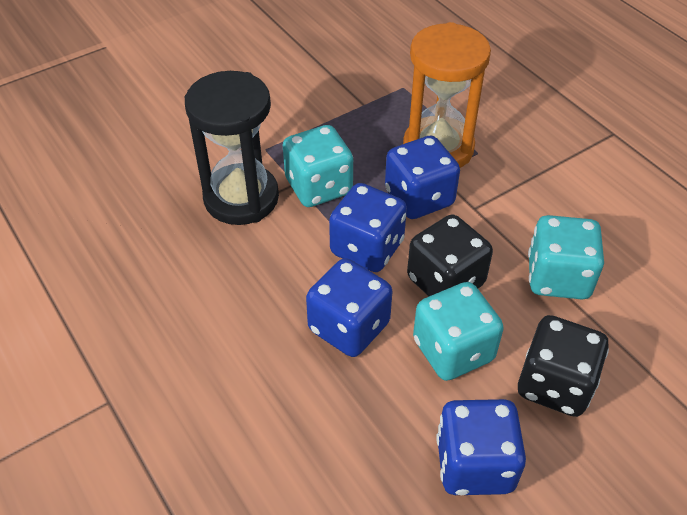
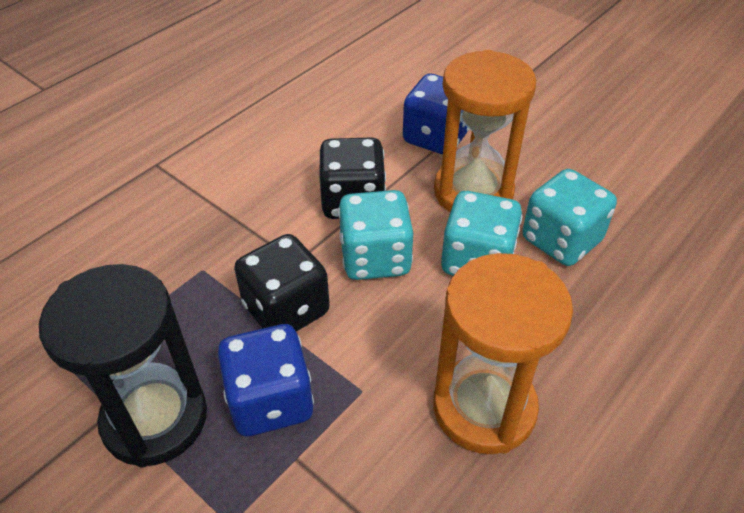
blue dice: [306,258,392,357] [329,183,407,272] [385,136,460,219] [436,399,526,495] = 4 -> [218,324,314,436] [403,74,469,155] = 2
orange hourglass: [403,22,491,168] = 1 -> [433,253,573,454] [434,50,536,212] = 2

